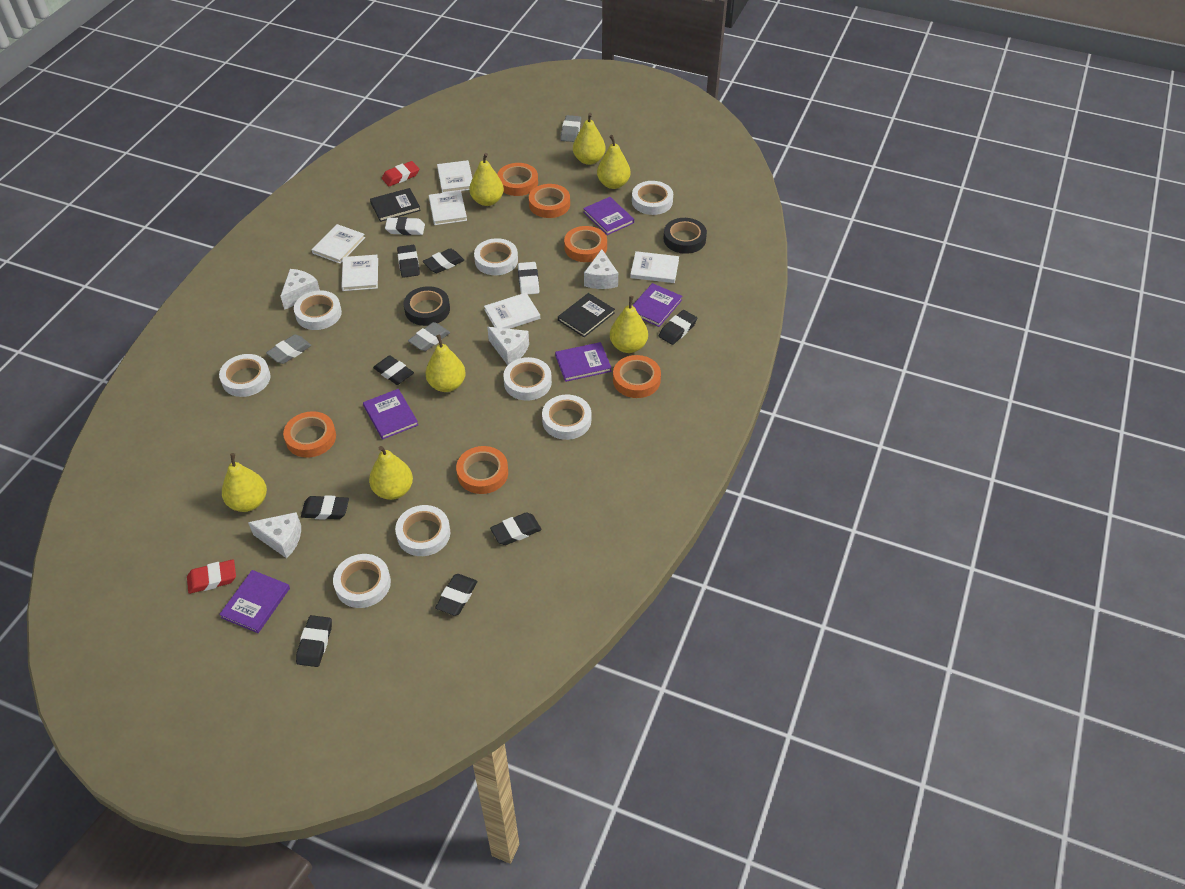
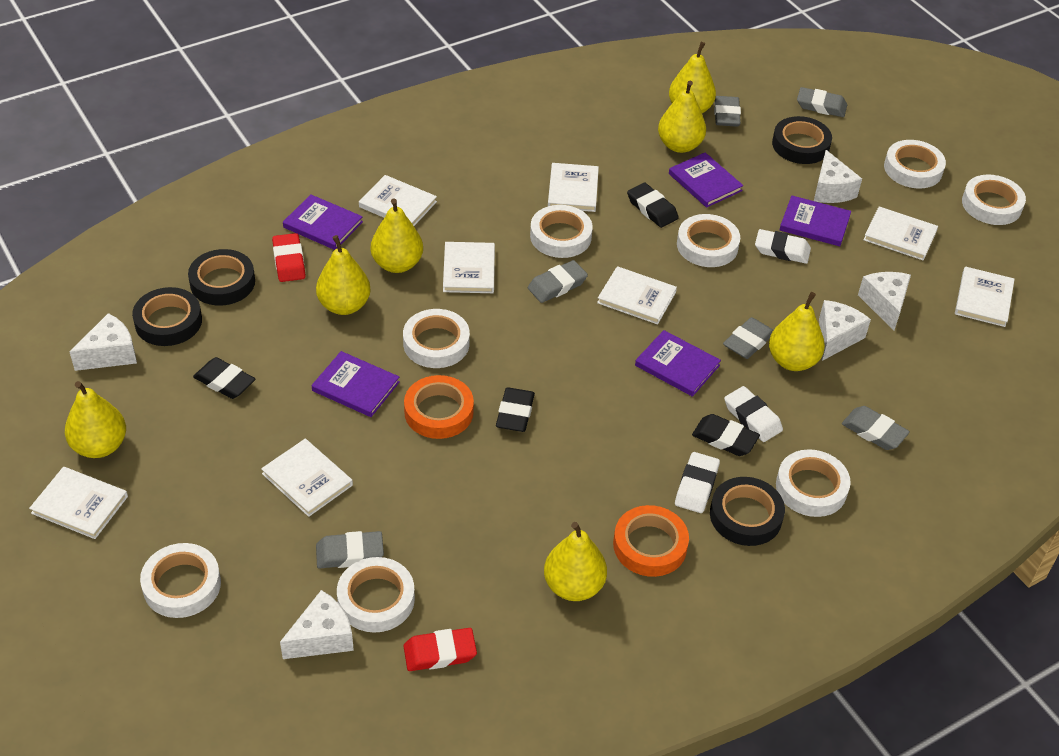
black book: [370,188,421,222] [558,293,615,337] = 2 -> none = 0
black eraser: [296,615,332,667] [301,495,349,520] [373,355,414,385] [397,245,420,278] [422,248,464,273] [435,574,477,616] [490,513,542,545] [659,310,697,345] = 8 -> [193,357,255,399] [496,387,535,432] [627,183,679,228] [692,414,760,456] = 4
black tape: [403,286,450,326] [664,218,707,254] = 2 -> [132,287,202,346] [188,249,255,306] [710,477,785,546] [772,116,832,164] = 4
grey eraser: [266,335,312,364] [408,322,450,351] [560,115,581,142] = 3 -> [316,531,384,568] [528,260,588,303] [714,96,741,127] [723,317,773,359] [797,87,847,117] [842,406,910,450] = 6
orange tape: [283,411,336,458] [456,446,508,494] [497,163,538,196] [529,184,570,218] [564,226,607,262] [613,355,661,398] = 6 -> [404,375,474,439] [613,505,689,577] = 2
white book: [311,224,365,264] [341,255,378,291] [429,190,467,225] [437,160,473,193] [484,293,540,329] [630,251,679,283] = 6 -> [29,467,128,539] [261,439,353,517] [359,175,437,226] [443,242,495,293] [548,163,599,212] [597,266,677,325] [863,206,938,260] [955,266,1015,327] = 8
white cheese: [248,512,301,558] [281,269,320,310] [487,327,529,365] [584,249,618,289] = 4 -> [70,313,137,371] [280,590,354,659] [814,150,862,203] [819,300,871,361] [858,272,911,331] = 5
white eraser: [385,217,425,235] [518,262,539,295] = 2 -> [675,452,720,513] [724,386,783,442] [755,229,811,264] = 3

